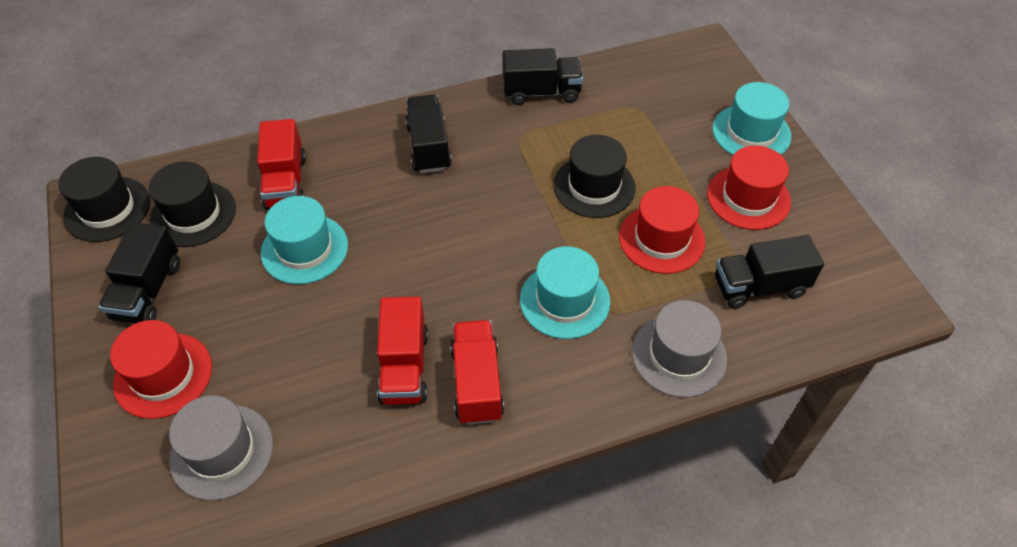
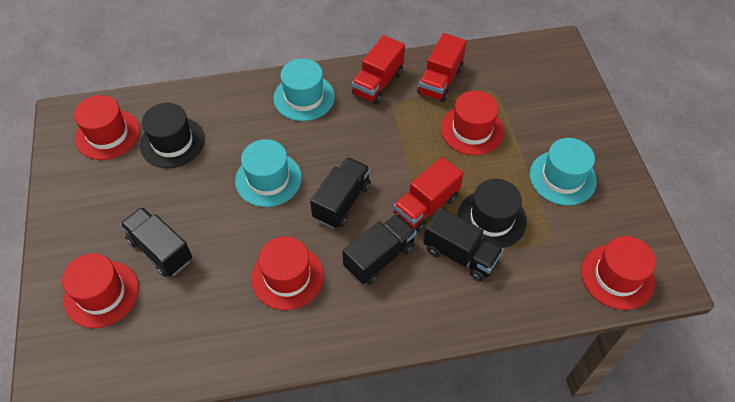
black hat: [58,157,150,242] [149,161,236,247] [553,135,636,218] = 3 -> [140,103,205,168] [458,179,527,248] = 2
grey hat: [169,395,273,501] [632,300,727,398] = 2 -> none = 0
red hat: [110,320,212,419] [619,186,705,274] [707,146,791,230] = 3 -> [62,253,139,328] [74,95,140,160] [251,236,324,310] [441,91,504,155] [581,236,656,310] = 5

